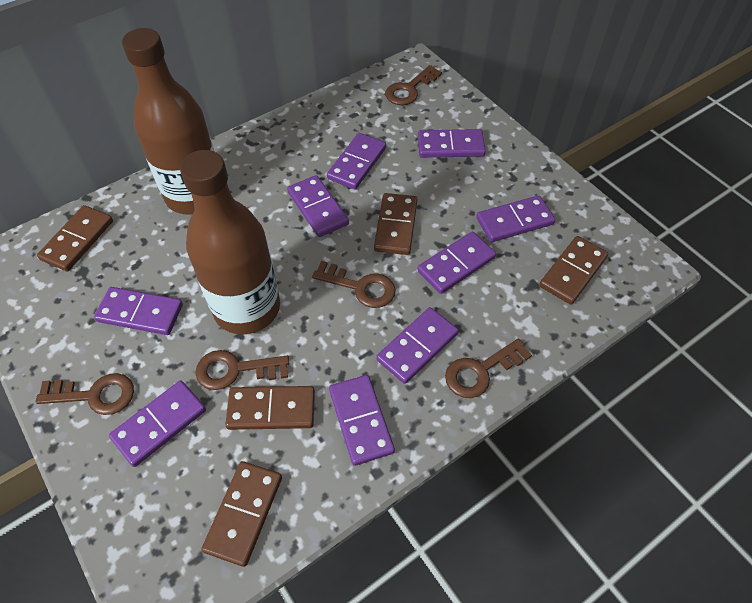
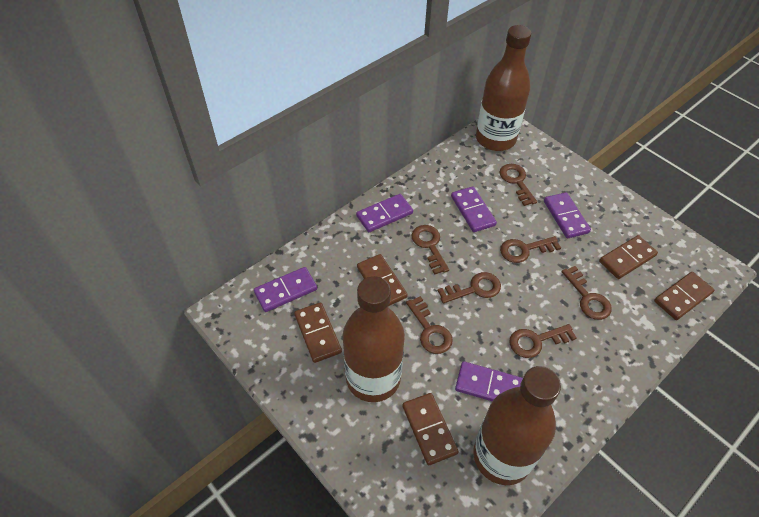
brown bottle: [122,28,215,215] [180,150,280,334] = 2 -> [343,276,405,402] [473,366,561,485] [476,25,531,151] = 3
brown key: [35,373,134,415] [195,350,289,390] [312,261,396,308] [385,65,442,105] [445,338,532,398] = 5 -> [406,296,453,354] [412,225,449,274] [438,272,501,304] [500,164,537,206] [500,236,561,263] [510,324,577,358] [562,266,612,320] = 7
purple domino: [94,287,183,335] [109,380,206,467] [287,175,349,237] [327,133,386,189] [329,375,395,466] [376,307,458,384] [417,232,496,294] [418,129,486,158] [476,195,555,242] = 9 -> [254,267,317,312] [356,194,413,232] [451,186,497,232] [455,361,523,401] [544,192,591,238] = 5

